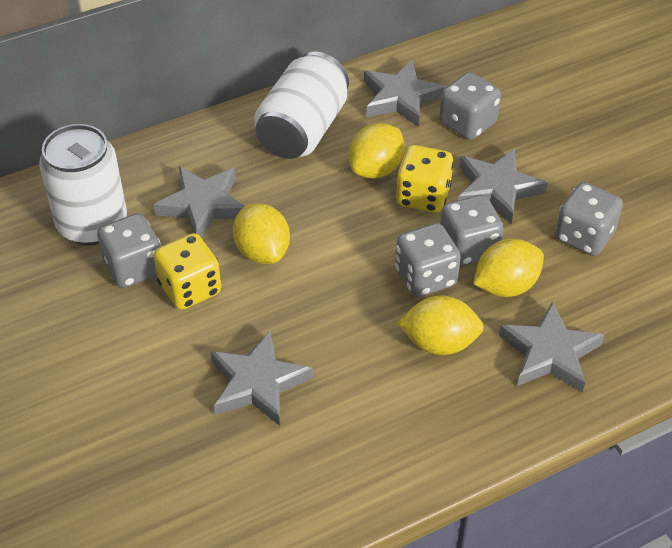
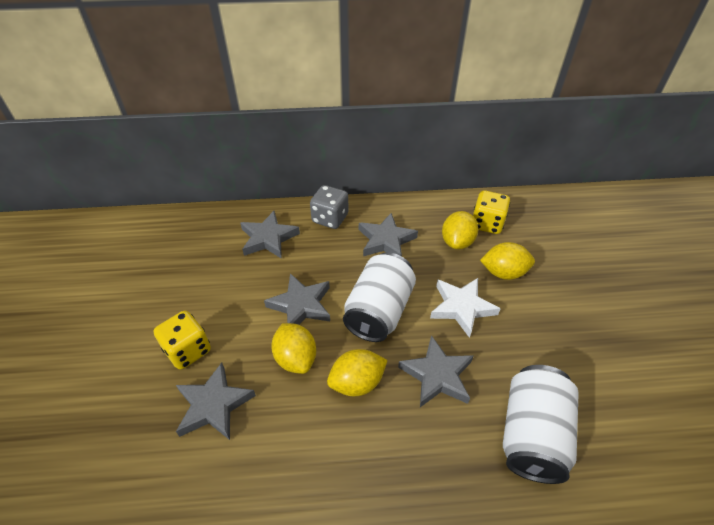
grey dice: [97,213,160,288] [395,223,461,297] [439,72,501,140] [440,195,503,266] [555,182,623,256] = 5 -> [310,185,349,229] = 1
white star: none = 0 -> [430,278,501,338] = 1

